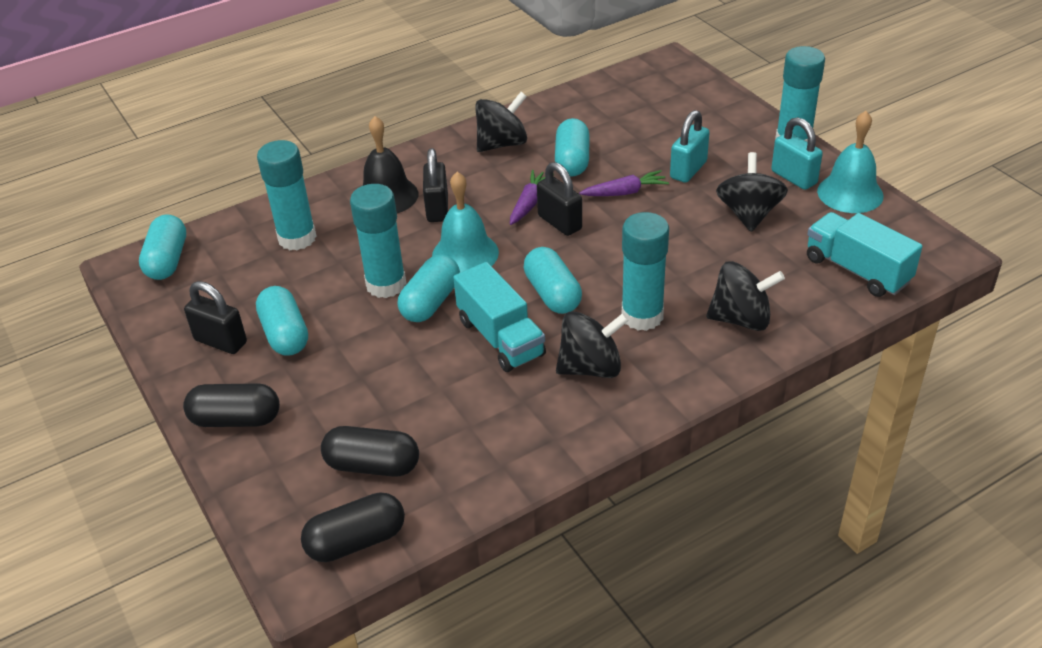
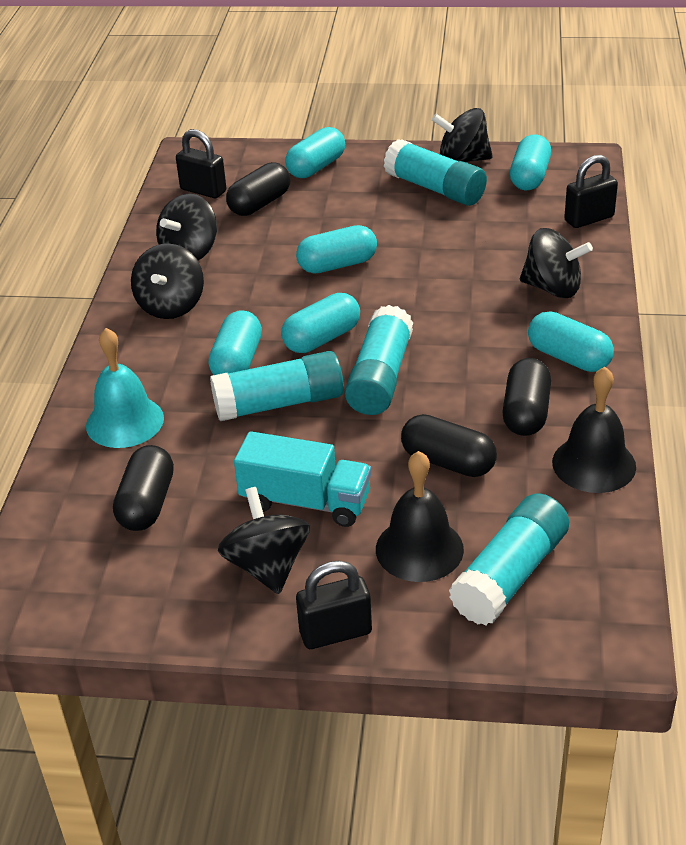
black bell: [363,116,418,214] = 1 -> [376,451,464,582] [552,367,636,493] = 2
black capsule: [183,383,280,427] [301,492,405,562] [321,426,419,477] = 3 -> [113,445,174,531] [226,162,290,216] [401,414,497,477] [502,358,551,436] = 4
black spinning top: [475,92,527,152] [556,311,629,378] [706,261,785,331] [716,152,788,232] = 4 -> [131,244,204,319] [156,194,217,261] [218,487,310,594] [432,108,493,162] [520,228,593,298] = 5
purple carrot: [510,170,554,225] [579,170,669,196] = 2 -> none = 0
turquoise bell: [432,172,499,273] [817,111,884,213] = 2 -> [86,328,164,448] = 1
turquoise capsule: [139,214,186,280] [256,286,308,356] [398,254,460,322] [524,247,582,314] [555,118,590,177] = 5 -> [208,310,262,375] [281,293,360,353] [285,127,345,178] [296,225,377,274] [510,134,551,190] [528,311,614,372] = 6
turquoise padlock: [670,110,710,183] [771,117,823,190] = 2 -> none = 0
turquoise truck: [453,262,546,372] [807,212,923,297] = 2 -> [234,431,372,527] = 1

